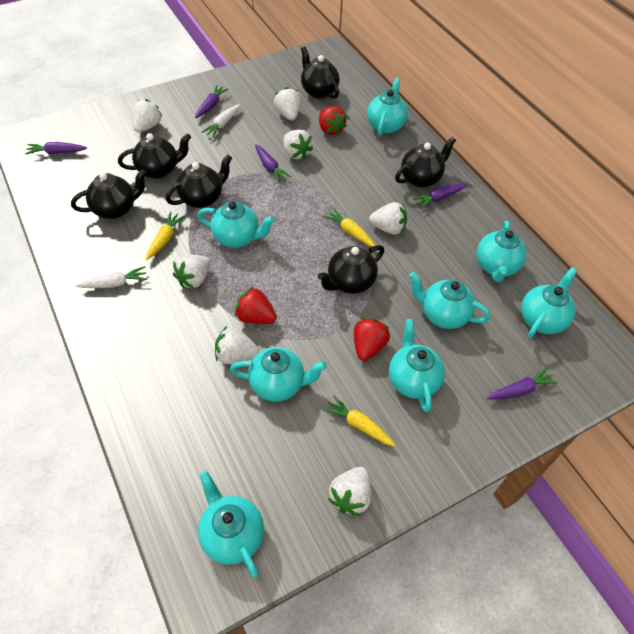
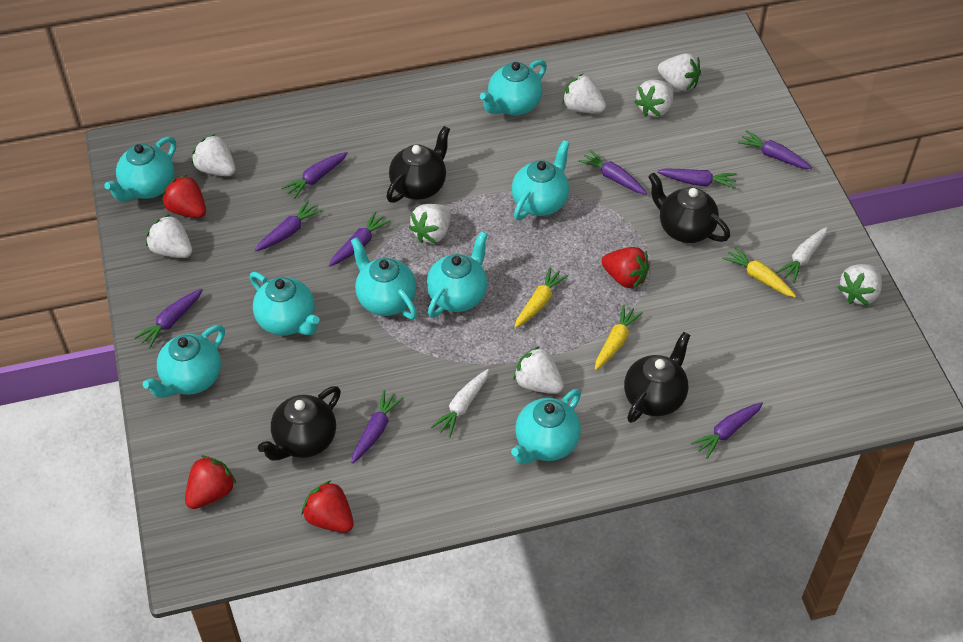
black teapot: [71,169,147,219] [118,133,191,179] [166,154,232,208] [301,46,339,99] [318,245,384,294] [395,137,456,188] = 6 -> [258,386,341,461] [386,126,450,203] [624,332,690,423] [648,173,730,243] = 4
purple carrot: [25,142,87,155] [195,85,228,118] [255,144,291,183] [412,184,467,209] [487,367,558,399] = 5 -> [134,289,203,349] [255,200,322,252] [281,152,348,199] [329,211,391,266] [351,390,404,464] [578,150,647,194] [657,168,737,189] [691,402,763,459] [738,130,812,169] = 9
red strawberry: [235,287,277,324] [319,106,347,136] [354,318,390,361] = 3 -> [162,175,206,218] [185,456,236,509] [302,480,354,533] [601,247,650,288] = 4
white strawberry: [133,99,163,132] [173,255,210,289] [215,326,259,364] [274,87,301,121] [284,129,313,160] [328,467,371,516] [369,202,407,235] = 7 -> [146,214,192,258] [192,134,235,176] [409,204,451,243] [513,346,564,394] [562,74,606,113] [634,80,673,117] [658,53,701,91] [838,264,882,305] = 8

